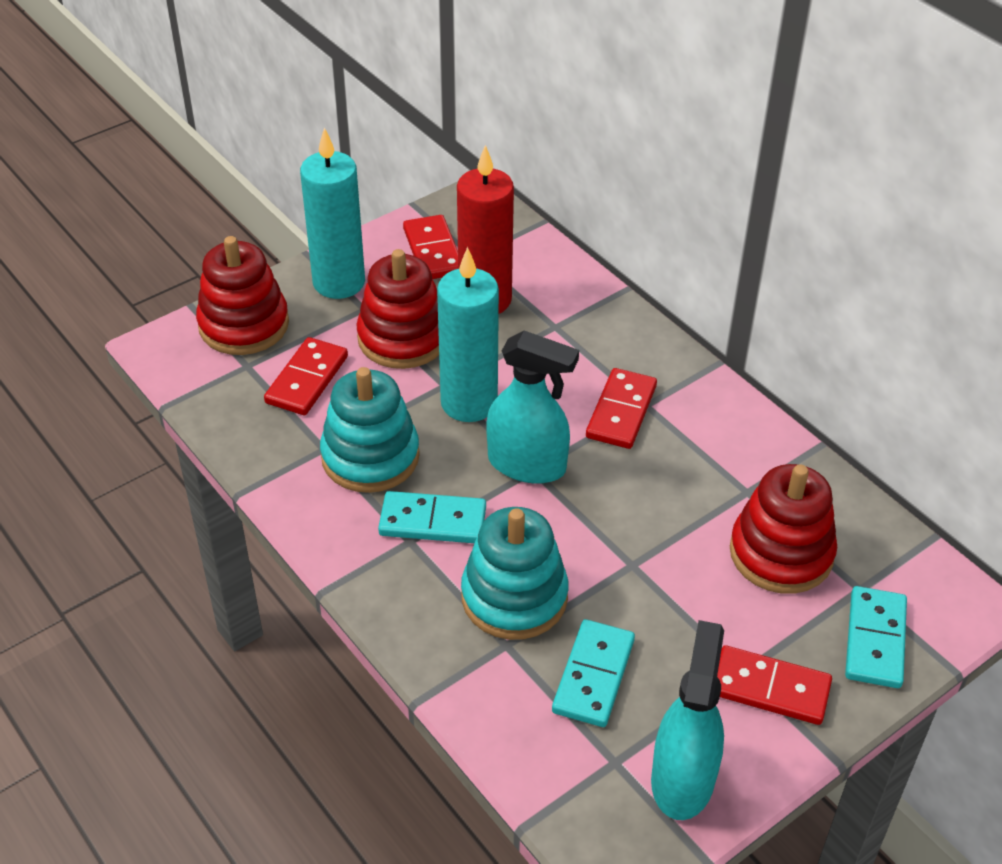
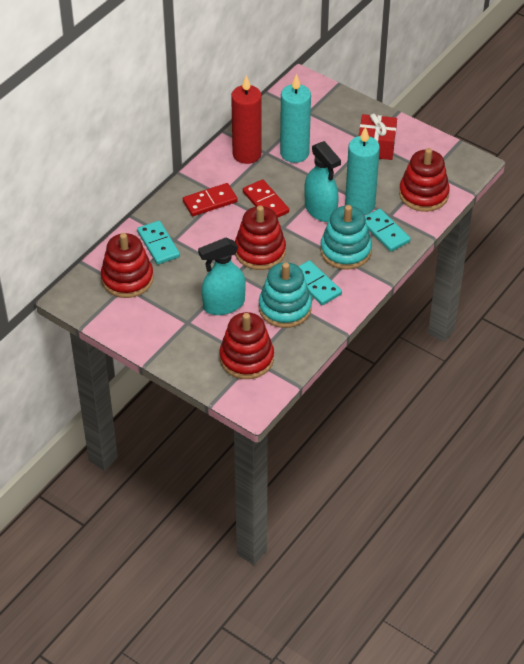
red domino: [264,337,348,415] [403,215,458,279] [586,368,657,449] [717,645,832,725] = 4 -> [183,183,238,216] [243,179,289,217] = 2
red gift: none = 0 -> [359,113,397,160] = 1
red stacking toy: [196,236,289,355] [356,249,439,369] [730,464,837,594] = 3 -> [101,233,154,298] [219,312,274,379] [235,205,286,270] [399,148,450,212] = 4

